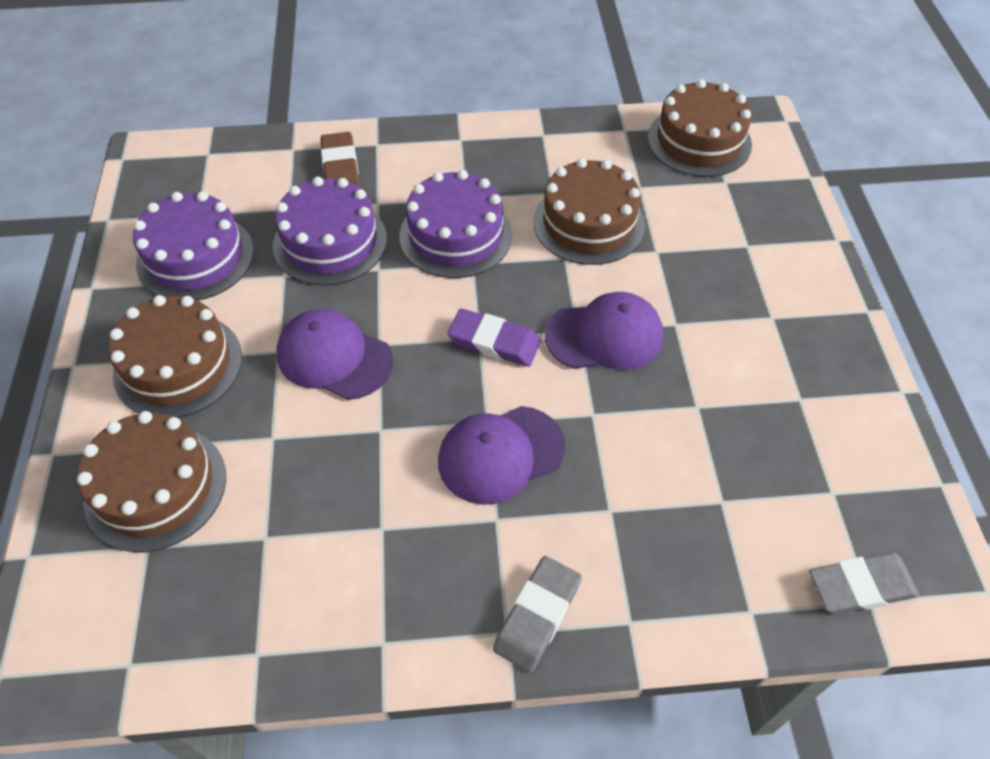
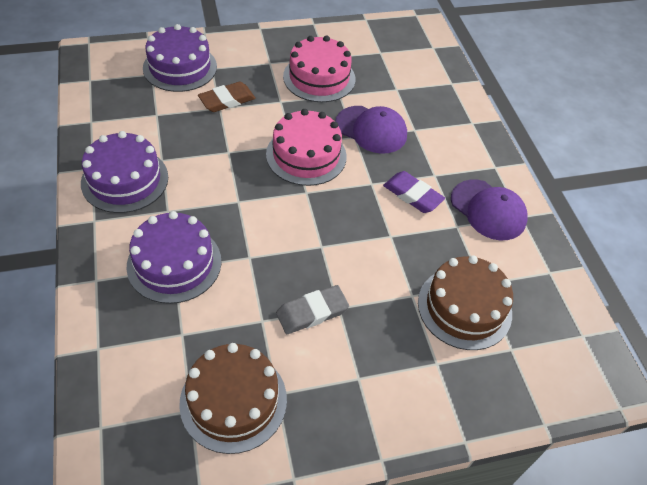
brown cake: [77,411,226,552] [108,295,242,418] [533,158,645,265] [648,79,752,177] = 4 -> [179,343,287,454] [418,255,513,350] = 2
grey eraser: [493,556,582,673] [809,553,919,614] = 2 -> [276,285,349,334] = 1
pink cake: none = 0 -> [266,109,347,186] [283,35,355,102] = 2
purple cap: [276,309,393,400] [438,406,565,505] [545,292,663,370] = 3 -> [335,106,407,154] [451,180,528,240] = 2

